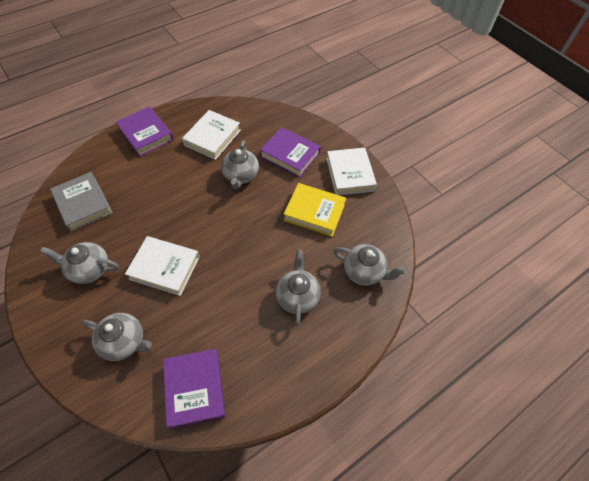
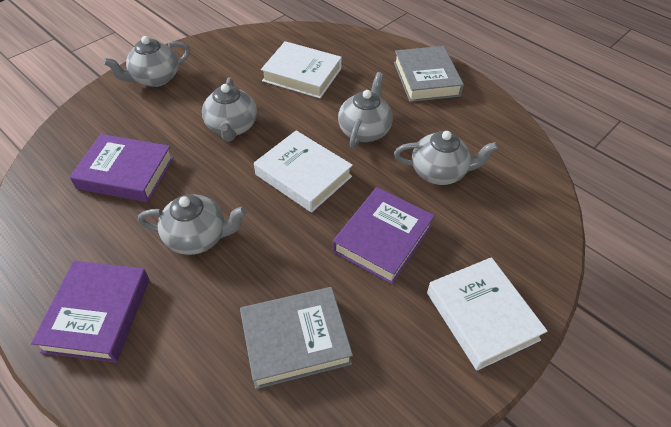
grey book: [50,172,113,232] = 1 -> [240,287,353,389] [394,46,464,102] = 2
yellow book: [283,183,346,237] = 1 -> none = 0

